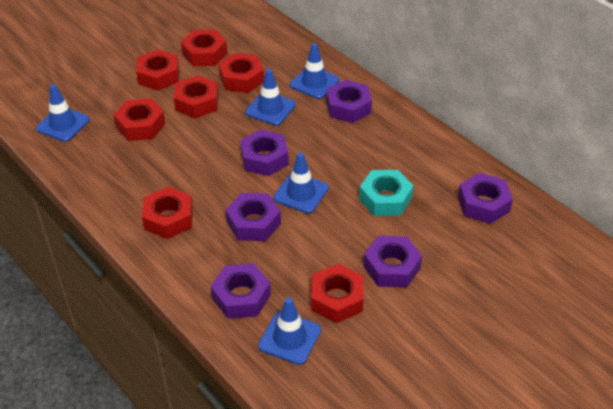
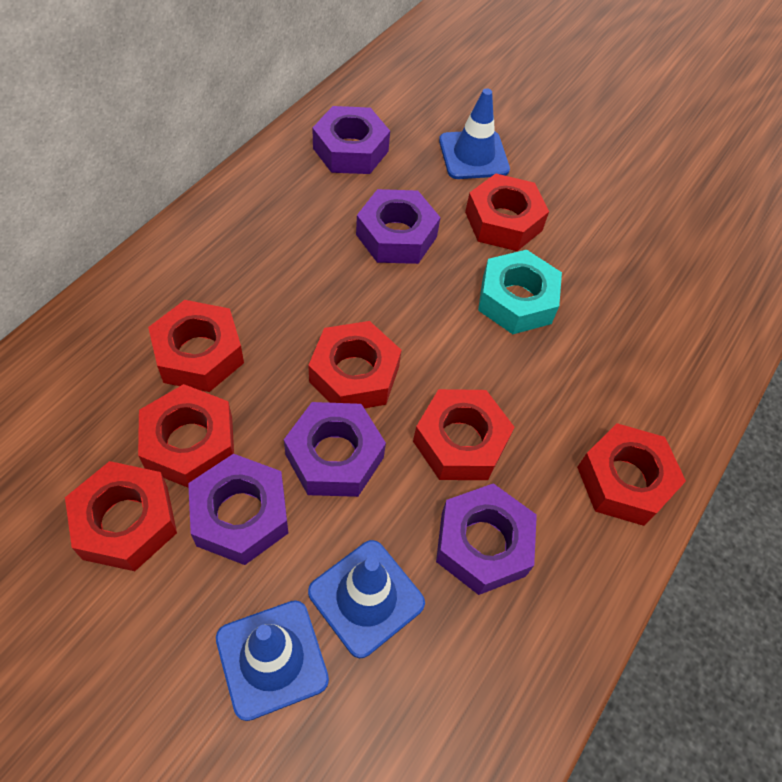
blue traffic cone: [36,84,90,142] [245,69,296,126] [258,298,321,365] [273,152,329,214] [290,43,339,99] = 5 -> [216,600,329,721] [308,540,425,658] [439,88,510,179] = 3
purple nut: [211,264,271,319] [225,193,281,241] [240,129,289,176] [326,80,372,123] [363,236,422,287] [458,173,513,224] = 6 -> [188,454,288,565] [284,402,386,497] [313,106,390,174] [356,189,441,264] [436,483,537,595] = 5

